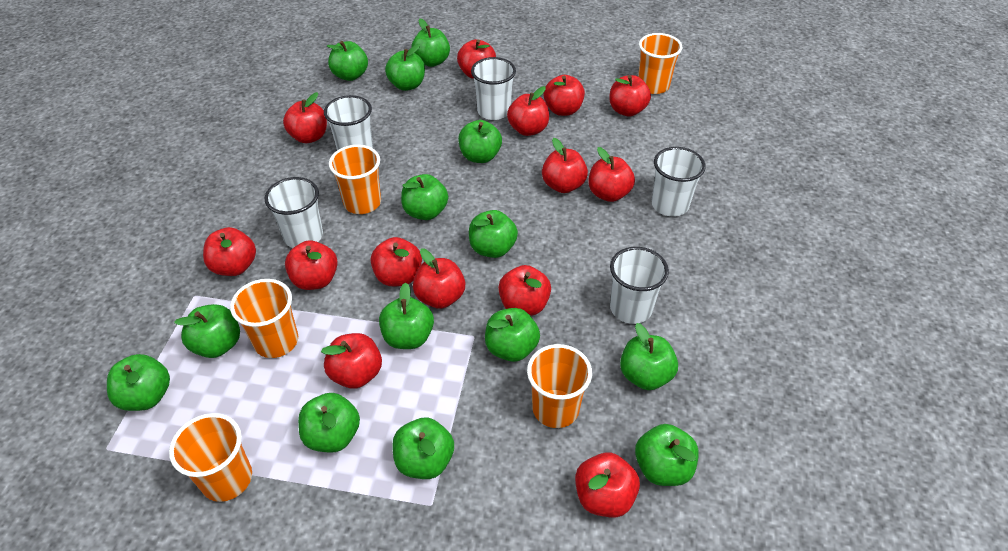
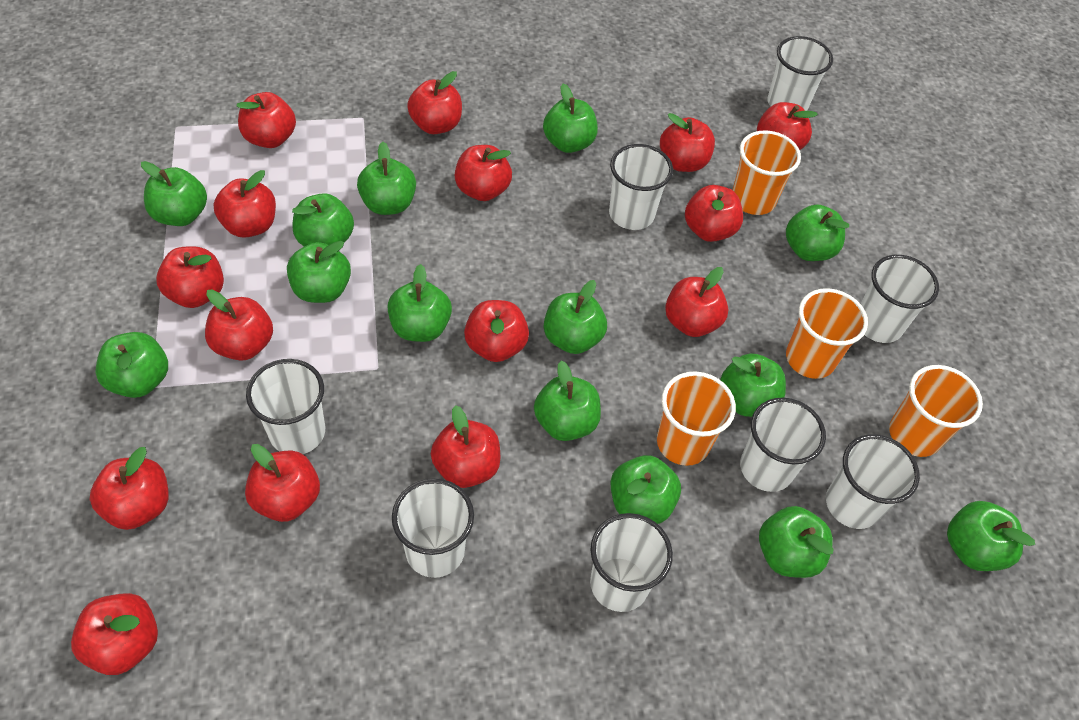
orange cup: [169,413,252,502] [230,279,298,358] [329,145,381,214] [527,344,592,428] [638,33,682,94] = 5 -> [657,371,736,466] [733,130,801,215] [786,288,868,379] [889,365,983,457] = 4
red apple: [203,227,256,276] [283,92,327,143] [285,240,338,290] [321,333,382,389] [371,237,422,286] [413,248,465,309] [457,39,496,79] [498,265,551,316] [507,86,549,136] [542,138,588,193] [543,75,585,116] [575,453,640,518] [589,147,635,202] [609,75,651,117] = 14 -> [71,593,158,675] [90,447,169,530] [156,246,224,308] [205,290,273,361] [213,170,276,238] [237,92,296,148] [245,444,320,522] [407,71,462,134] [431,405,500,488] [455,145,512,201] [464,300,529,362] [660,113,715,172] [665,267,728,337] [685,185,743,242] [757,102,818,150] = 15
white cup: [265,177,323,248] [324,95,373,150] [471,57,516,120] [610,247,669,324] [652,147,706,217] = 5 -> [246,359,325,454] [392,478,474,578] [590,513,673,612] [609,144,673,230] [740,397,826,492] [767,36,833,111] [826,434,920,529] [860,255,939,343] = 8

